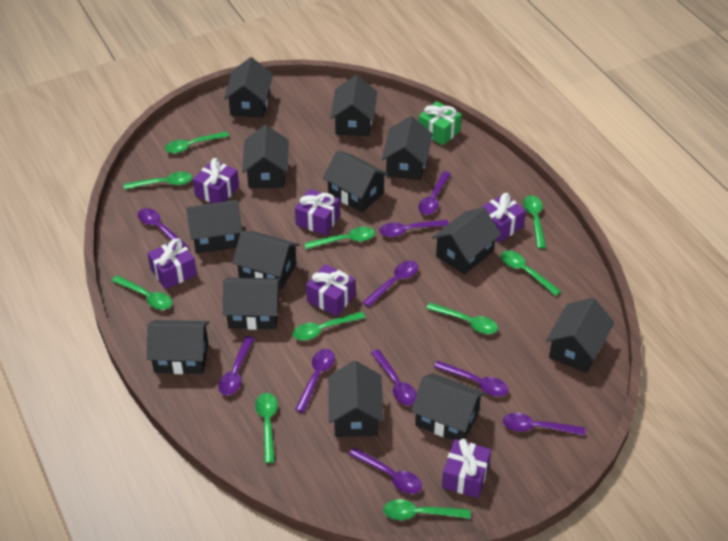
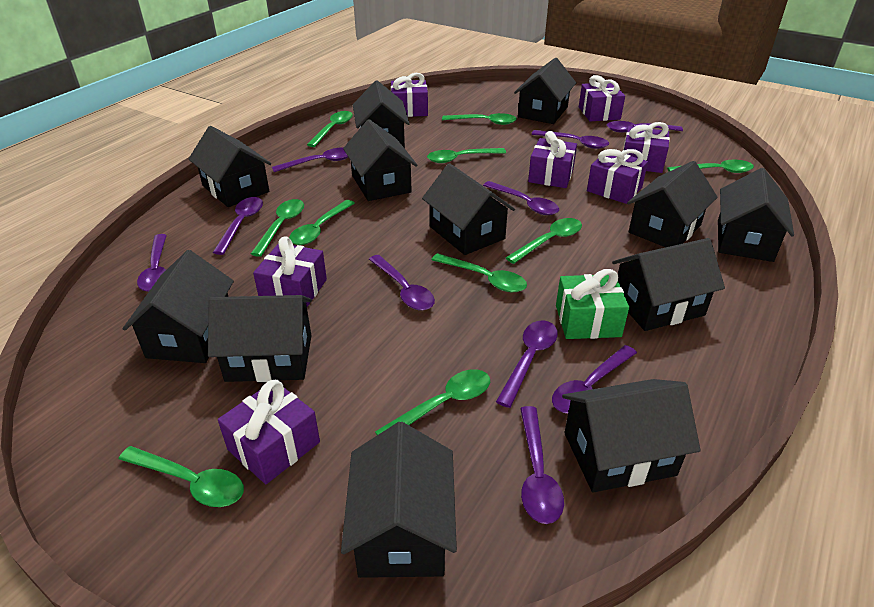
black house: [147,320,209,374] [186,200,242,253] [223,278,281,330] [224,57,273,118] [232,231,300,290] [242,125,289,188] [323,150,389,213] [328,361,384,437] [331,75,377,136] [382,116,433,180] [411,373,486,440] [432,207,501,275] [546,298,614,373] = 13 -> [123,250,234,363] [189,126,271,207] [208,295,312,382] [341,422,457,578] [343,119,417,201] [353,80,410,148] [422,163,515,255] [514,58,576,124] [562,379,701,492] [612,238,725,331] [627,161,718,247] [718,168,794,262] = 12
purple gift: [147,238,197,289] [193,158,239,203] [295,189,340,235] [306,264,355,316] [442,439,491,498] [480,193,526,242] = 6 -> [218,380,320,484] [253,236,327,307] [391,73,428,117] [528,131,577,188] [579,75,625,121] [587,149,648,204] [623,122,670,173] = 7

